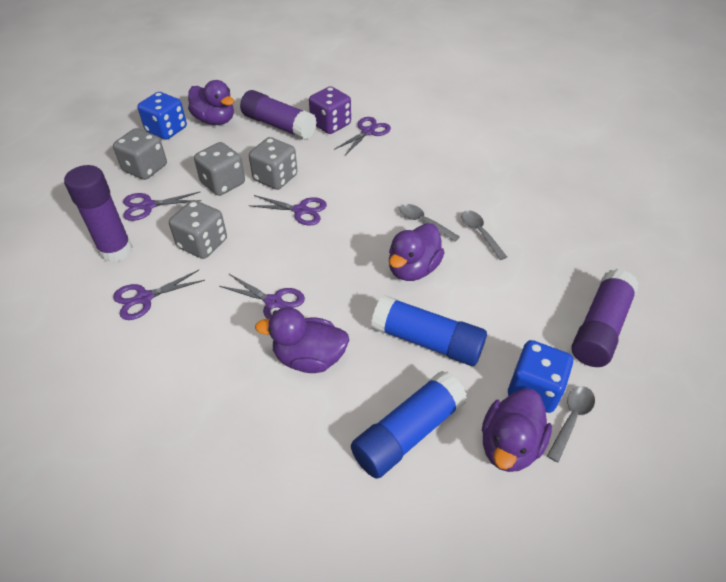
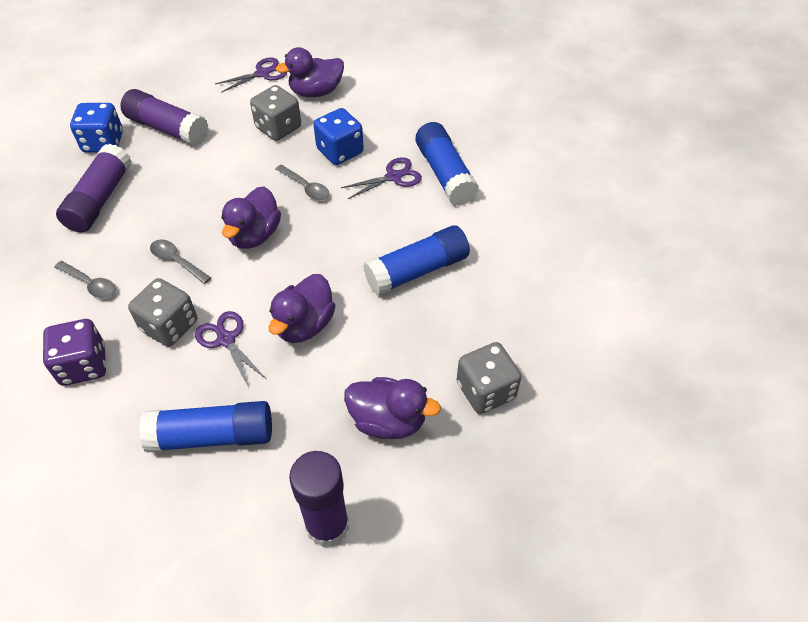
blue glue stick: [351,371,467,479] [371,295,487,366] = 2 -> [139,401,272,453] [363,225,470,295] [416,122,479,205] = 3
grey dice: [113,128,167,180] [169,200,227,259] [194,142,245,196] [249,137,297,190] = 4 -> [128,278,197,347] [250,85,301,141] [457,342,522,414] = 3
purple scissors: [113,270,205,320] [123,192,201,221] [219,274,305,319] [248,195,327,226] [334,117,391,155] = 5 -> [195,311,266,388] [215,57,287,93] [341,157,422,199] = 3

